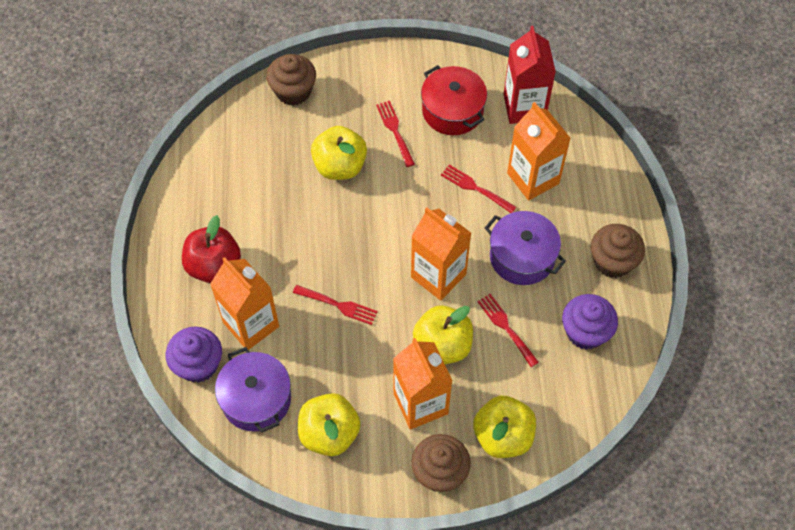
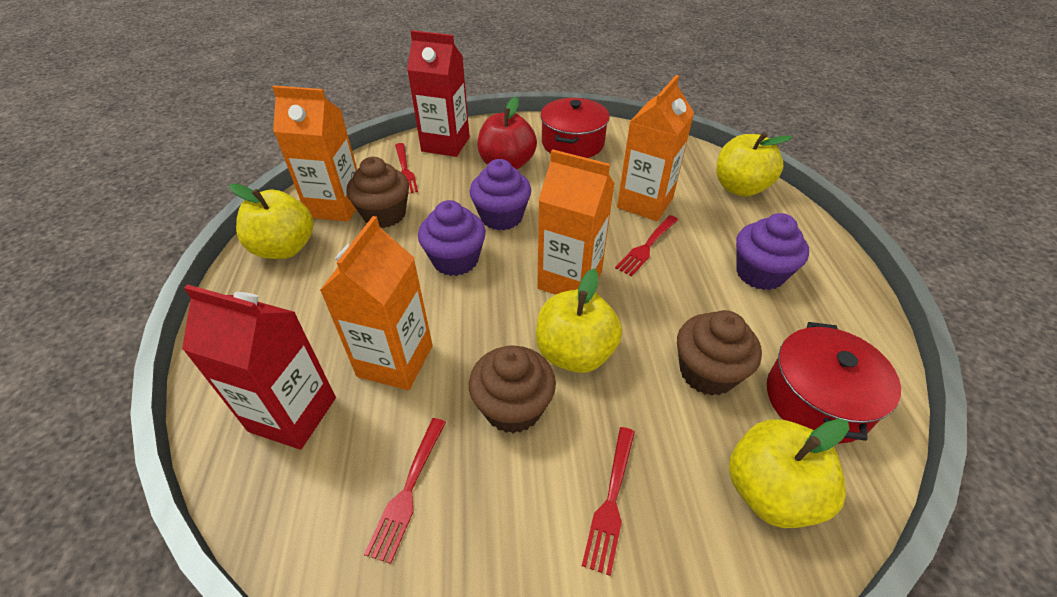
purple cupcake: [166,326,222,383] [562,294,618,350] = 2 -> [418,200,486,276] [469,159,531,230] [736,213,809,290] = 3
purple pot: [215,347,291,433] [485,211,566,285] = 2 -> none = 0
red carton: [504,26,556,124] = 1 -> [182,284,336,450] [407,30,470,157] = 2
red pot: [421,65,487,135] = 1 -> [540,98,610,158] [767,322,901,444] = 2

